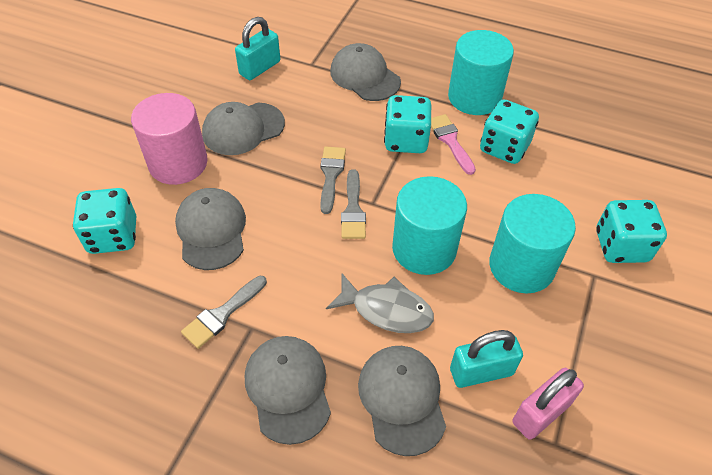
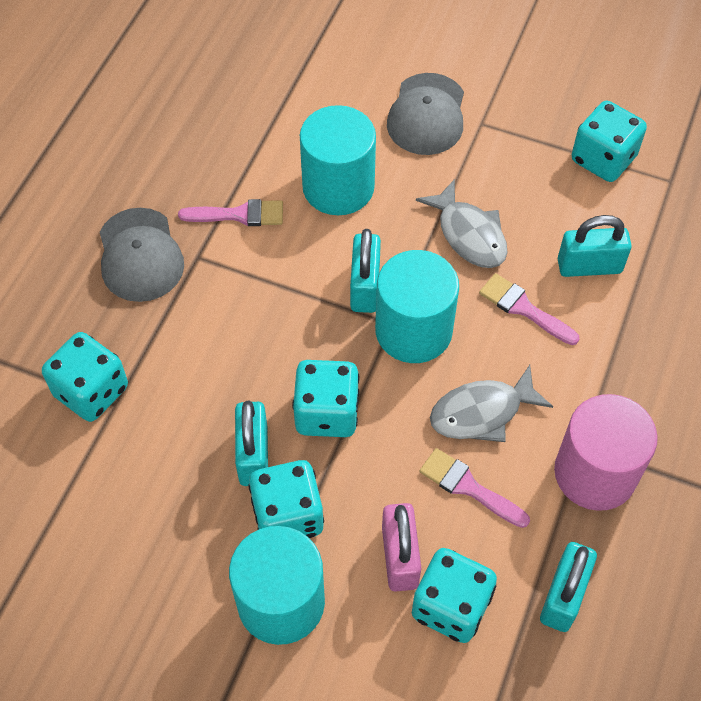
grey brush: [181,276,267,349] [320,146,346,214] [341,169,366,239] = 3 -> none = 0
grey cap: [175,188,246,270] [202,102,285,155] [245,336,331,445] [330,43,401,101] [358,346,446,456] = 5 -> [100,208,184,302] [387,73,464,155] = 2
grey fish: [326,274,434,333] = 1 -> [416,179,508,268] [430,365,553,442] = 2
pink brush: [431,114,476,175] = 1 -> [178,199,283,226] [420,448,530,528] [479,273,579,345] = 3
turquoise dice: [73,188,136,254] [384,95,431,153] [480,99,539,164] [596,200,667,263] = 4 -> [42,332,128,422] [248,460,324,538] [292,360,360,437] [412,548,497,643] [571,101,647,182] = 5
turquoise padlock: [235,17,280,80] [450,330,523,388] = 2 -> [235,401,268,486] [350,229,381,313] [540,542,597,632] [558,215,632,277] = 4

